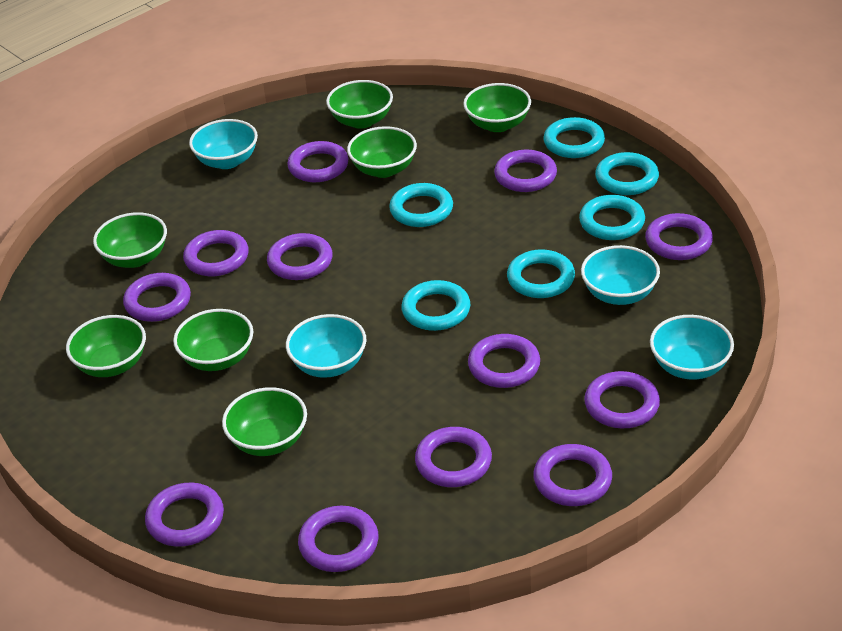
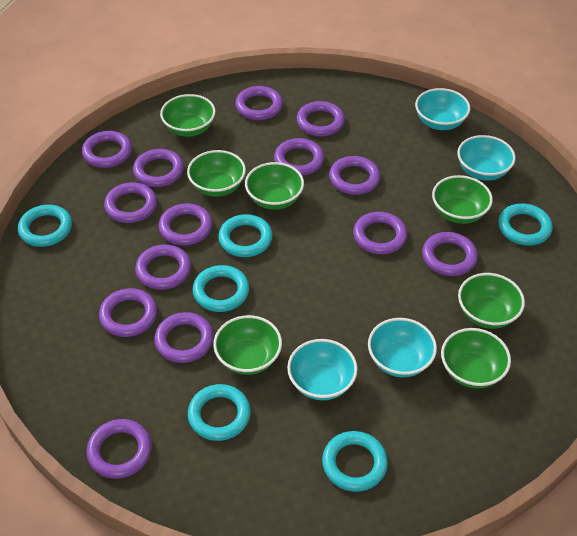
purple ring: [123,273,191,322] [145,483,224,547] [183,230,249,276] [267,233,333,280] [287,141,349,182] [298,506,378,572] [415,427,492,487] [468,334,540,388] [494,150,557,192] [533,444,612,506] [584,371,660,428] [645,213,713,260] = 12 -> [82,131,132,168] [86,419,152,479] [99,288,157,337] [104,182,157,223] [133,149,184,187] [135,244,191,290] [154,312,214,363] [159,203,212,246] [235,86,283,120] [274,138,324,176] [297,101,345,136] [329,156,380,195] [353,212,407,254] [422,232,478,276] = 14

